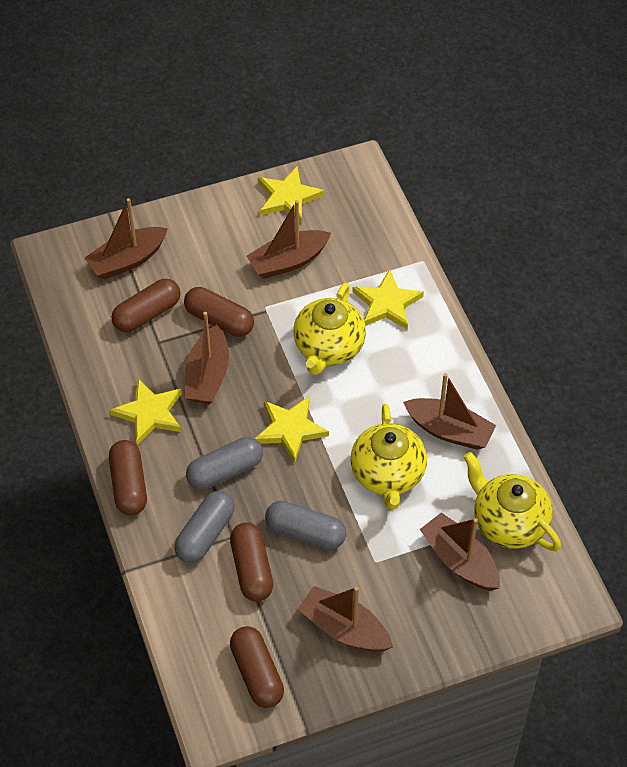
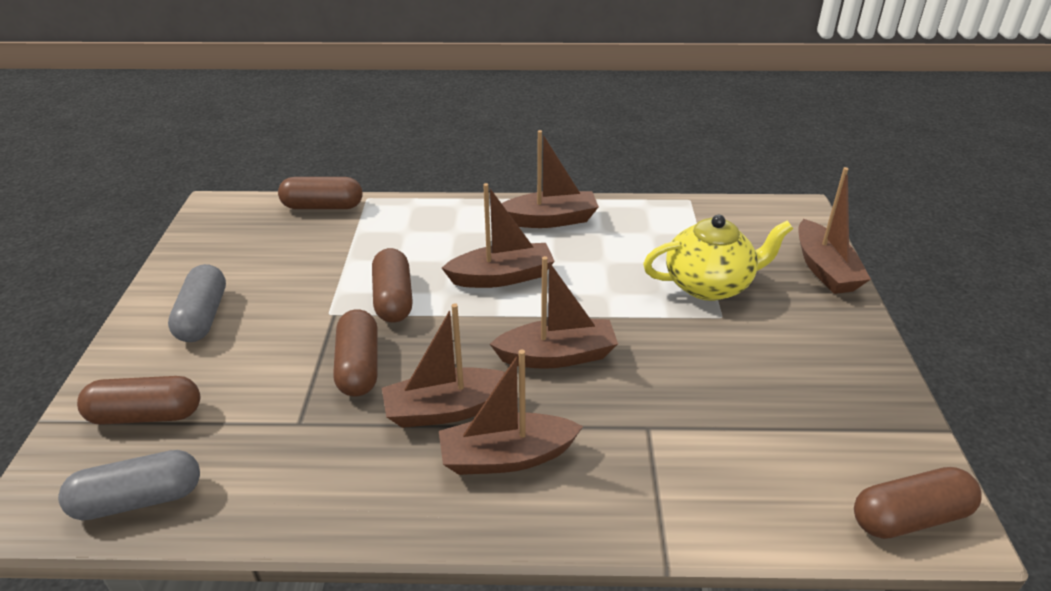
grey capsule: [174,491,235,563] [186,437,263,490] [265,501,346,549] = 3 -> [58,450,200,520] [168,264,226,342] = 2
yellow star: [110,379,182,445] [254,396,329,463] [258,167,324,224] [353,269,424,329] = 4 -> none = 0
yellow teapot: [293,282,366,375] [351,404,427,509] [464,452,561,552] = 3 -> [643,215,793,301] = 1

